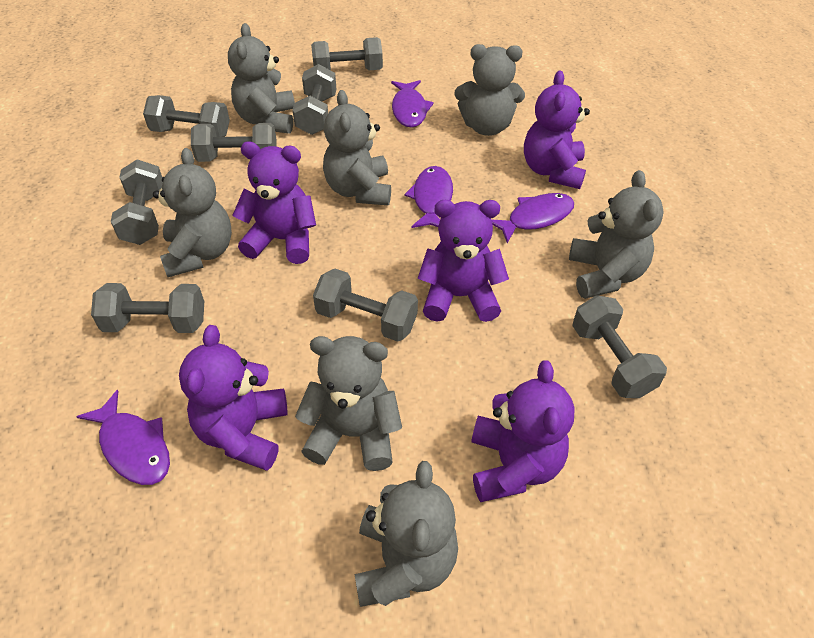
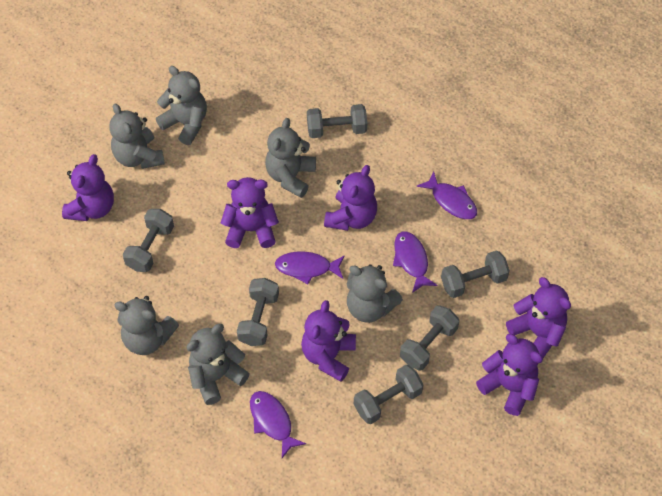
grey dumbbell: [91,283,204,333] [111,160,163,245] [143,95,230,137] [191,123,277,162] [292,64,336,135] [311,37,383,70] [313,269,418,342] [572,295,667,398] = 8 -> [123,209,174,272] [237,278,279,346] [307,104,367,138] [354,365,424,424] [400,305,459,371] [441,250,510,298] = 6
grey teddy bear: [153,148,232,277] [228,23,295,134] [295,336,402,471] [323,90,391,205] [355,461,458,607] [454,44,525,136] [569,170,664,299] = 7 -> [109,103,165,169] [114,296,179,355] [156,66,207,145] [186,324,250,405] [265,118,316,198] [347,264,403,323] = 6
purple teddy bear: [179,325,288,471] [232,141,316,264] [417,200,509,322] [471,360,575,502] [524,71,590,189] = 5 -> [62,154,114,221] [221,177,279,248] [301,300,356,382] [324,165,377,231] [476,334,543,416] [506,277,571,358] = 6

